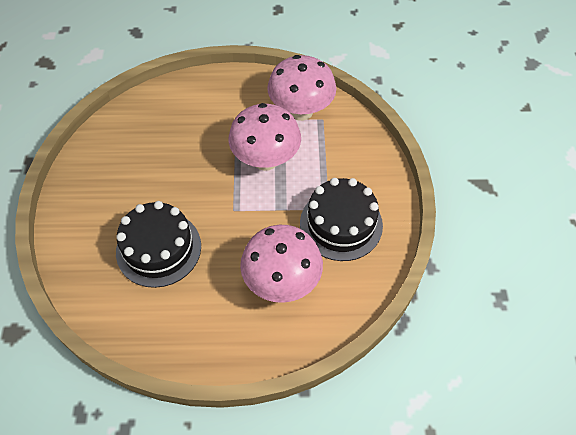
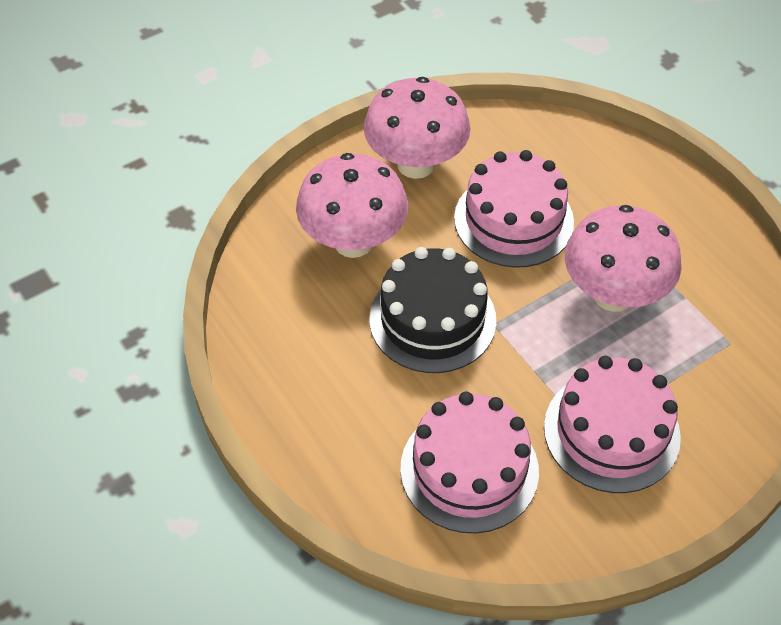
black cake: [116,201,201,288] [300,178,383,261] = 2 -> [369,247,496,373] = 1
pink cake: none = 0 -> [400,391,539,533] [454,150,574,268] [544,356,681,493] = 3

